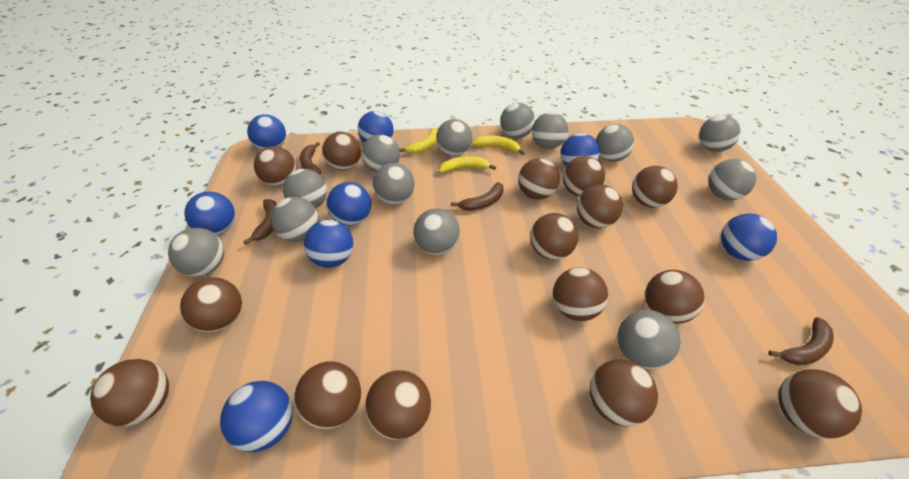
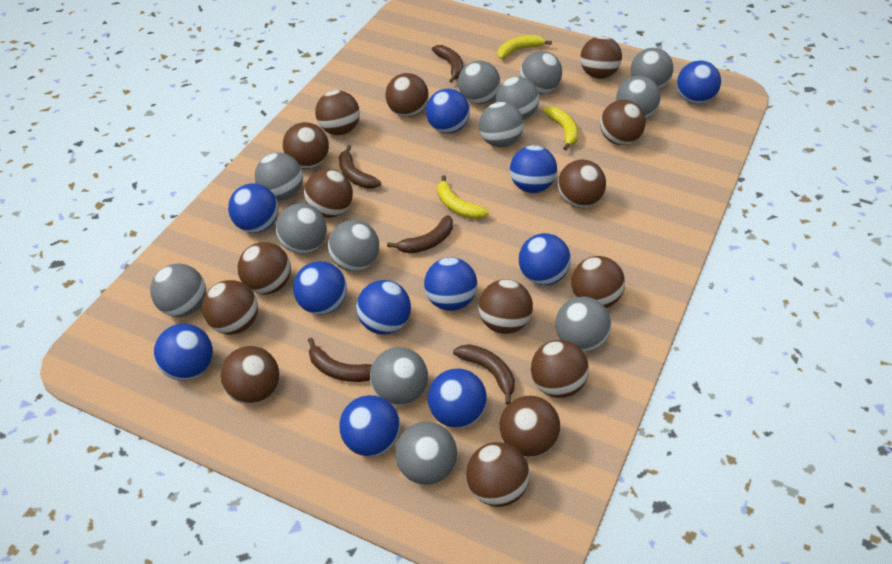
blue ball: [184,192,235,235] [220,381,293,452] [247,114,286,150] [304,220,353,268] [327,182,371,226] [358,111,394,143] [560,133,600,166] [721,213,777,261] = 8 -> [154,324,213,381] [228,184,279,233] [293,261,347,315] [339,395,400,457] [356,280,411,334] [424,257,477,311] [426,89,470,134] [428,369,487,428] [510,145,557,193] [519,233,571,285] [677,61,721,104] = 11
brown banana: [243,199,277,245] [300,142,322,174] [451,182,504,211] [768,317,834,365] = 4 -> [308,338,372,382] [339,145,381,189] [387,215,453,253] [432,45,463,83] [453,344,515,405] = 5

